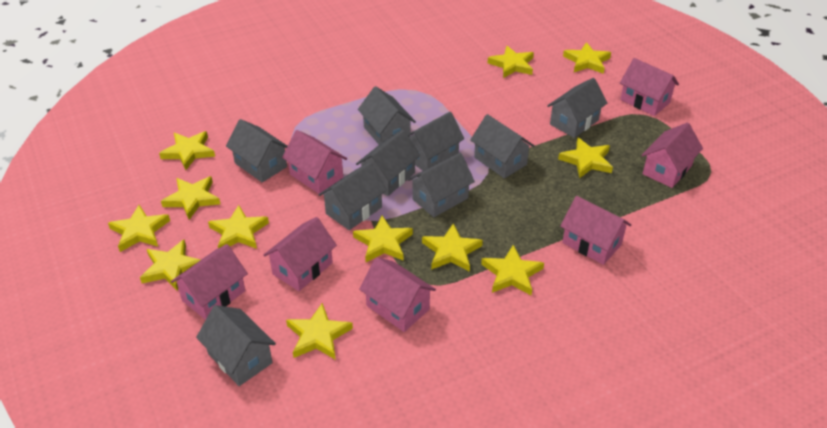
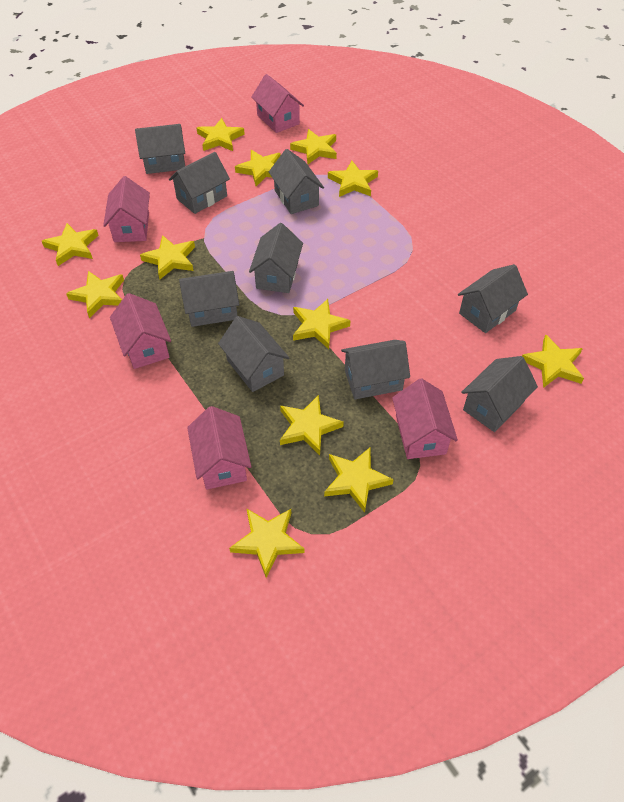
pink house: [171,244,248,320] [263,217,337,291] [282,130,347,194] [359,257,436,332] [560,196,631,265] [620,58,679,116] [641,123,703,188] = 7 -> [103,176,150,242] [110,293,171,369] [187,406,251,490] [251,74,304,133] [392,378,458,459] = 5

